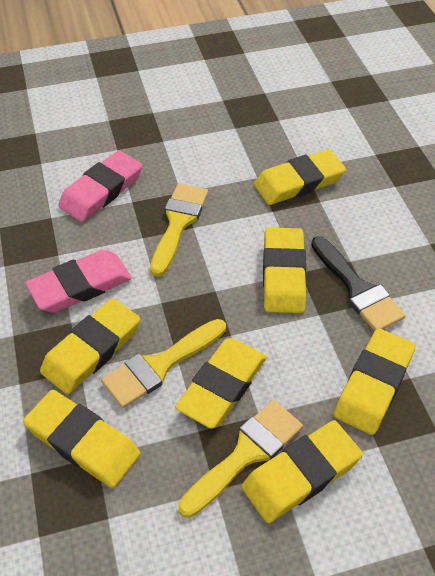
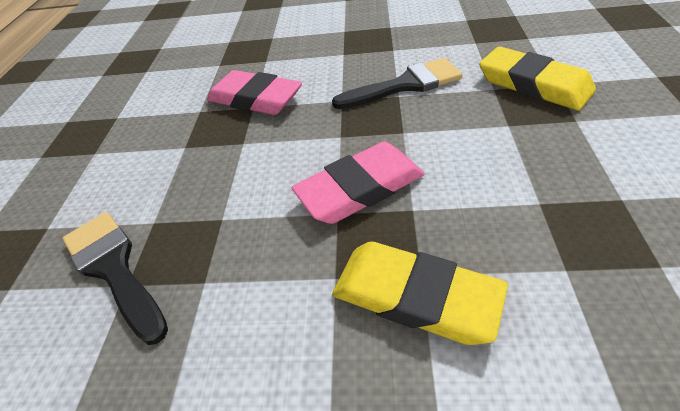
black brush: [311,236,406,331] = 1 -> [62,212,168,345] [332,58,462,109] = 2
yellow brush: [101,319,226,408] [150,184,208,277] [178,400,303,518] = 3 -> none = 0
yellow eraser: [23,390,140,488] [40,298,140,395] [175,338,267,429] [241,420,363,523] [254,149,346,205] [263,227,306,313] [334,328,416,435] = 7 -> [332,242,508,345] [479,47,596,111] = 2

